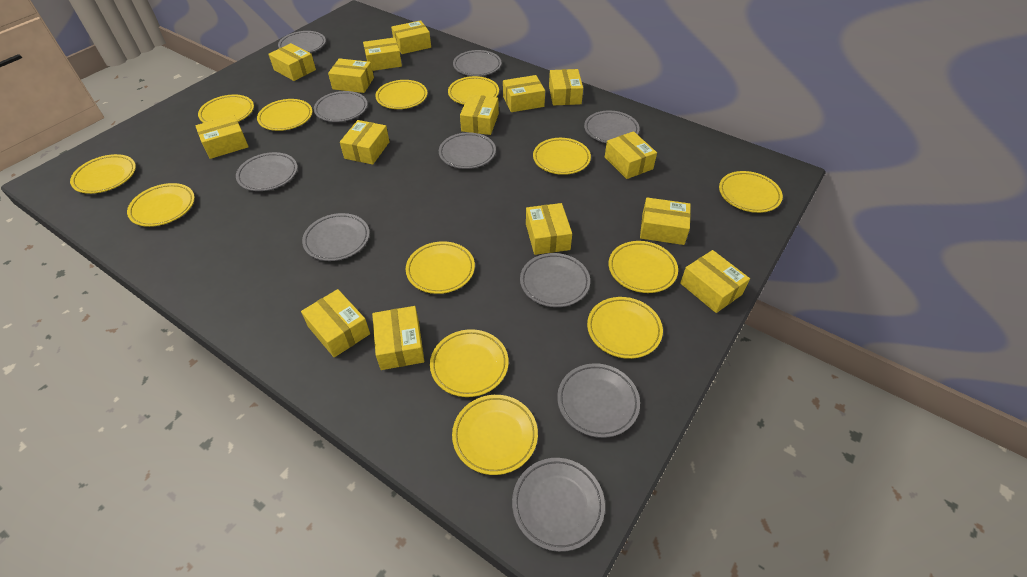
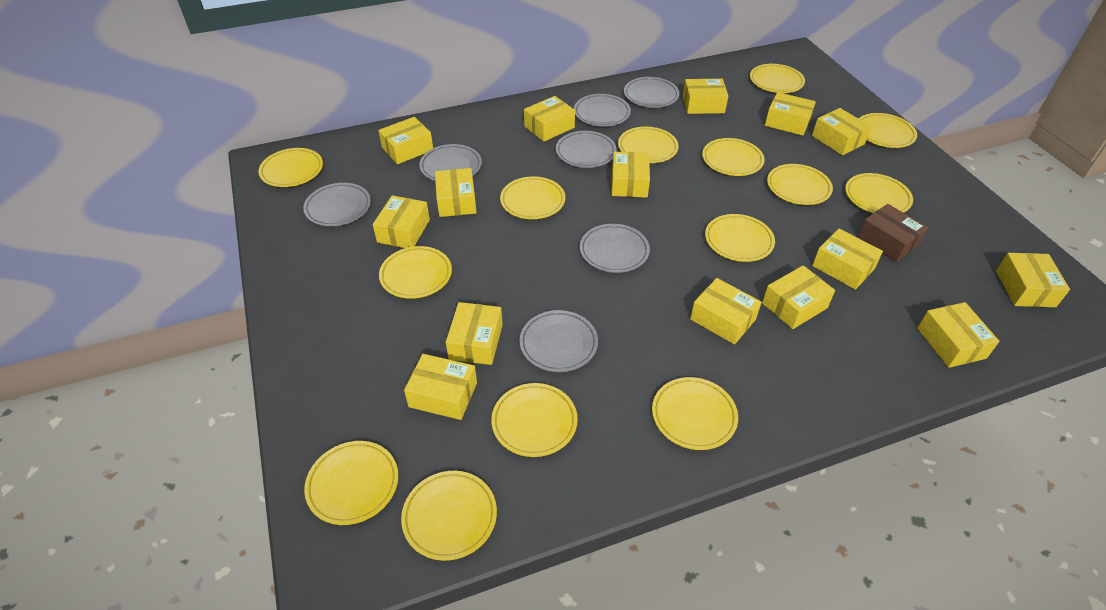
brown box: none = 0 -> [857,204,928,262] = 1
grey plate: [236,152,297,191] [278,31,326,53] [302,213,370,261] [314,91,368,122] [439,132,496,169] [453,50,501,76] [512,458,605,552] [520,253,590,307] [557,363,640,438] [584,110,640,143] = 10 -> [303,183,371,226] [419,144,482,181] [519,310,598,372] [556,131,617,168] [574,94,631,127] [580,224,650,273] [624,77,679,108] = 7
yellow plate: [70,154,136,194] [127,183,195,227] [198,95,254,123] [257,99,312,131] [375,80,428,109] [406,241,475,294] [430,329,509,397] [448,76,499,105] [452,395,538,475] [533,138,591,175] [587,297,663,359] [609,241,678,293] [719,171,783,213] = 13 -> [258,148,323,187] [304,441,398,525] [379,246,452,299] [401,471,497,561] [491,383,578,457] [500,176,565,219] [618,127,679,163] [652,377,738,450] [702,138,765,176] [705,214,775,262] [750,64,805,93] [767,164,833,205] [845,173,913,213] [859,113,917,148] = 14

